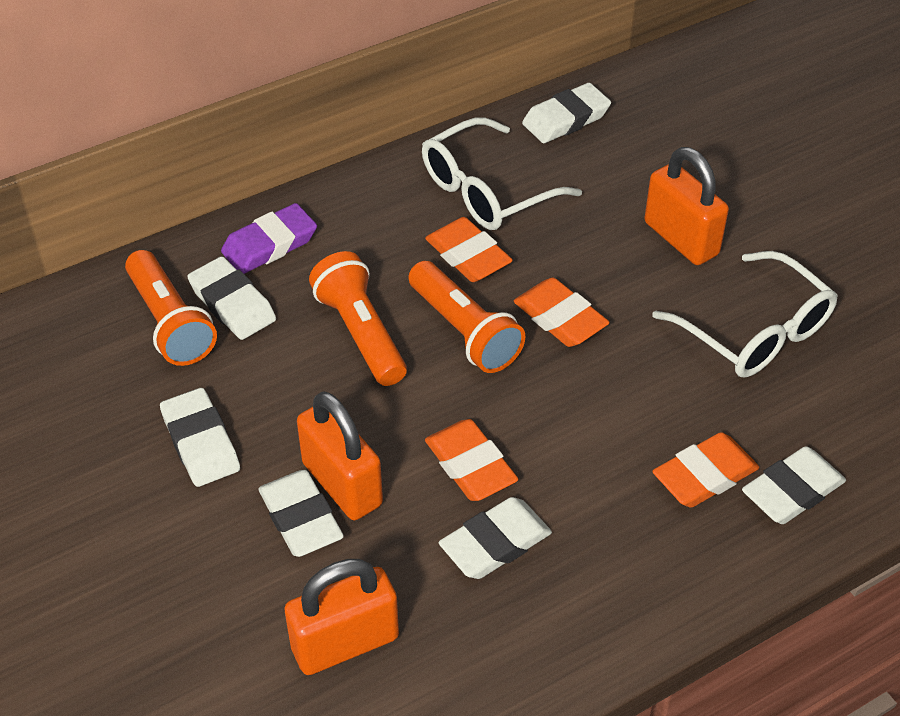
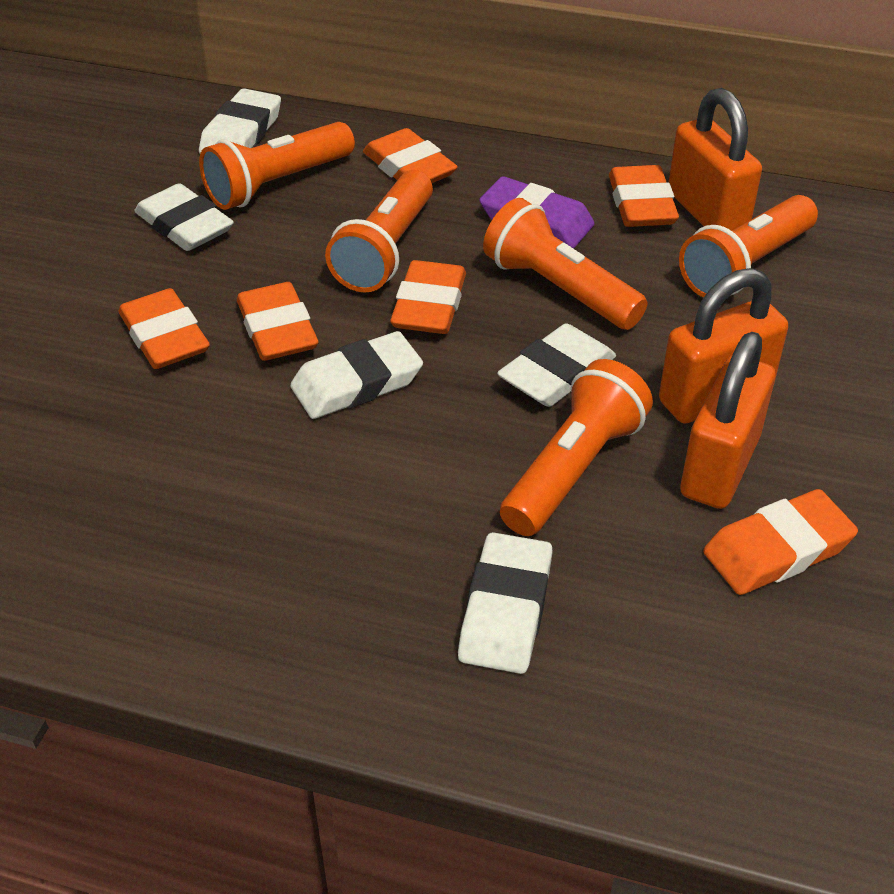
orange eraser: [425,217,513,282] [425,419,518,501] [514,278,610,347] [653,432,759,508] = 4 -> [119,288,210,369] [237,282,319,361] [363,128,458,183] [390,260,466,334] [609,165,679,227] [703,489,858,595] = 6
orange flashlight: [125,250,217,366] [309,251,407,386] [409,261,525,373] = 3 -> [199,122,355,210] [325,170,433,293] [483,198,647,330] [500,359,653,536] [679,195,818,298] = 5
white eraser: [160,388,240,487] [187,256,276,340] [259,470,344,557] [439,497,552,579] [522,83,611,143] [742,446,846,524] = 6 -> [135,183,234,251] [199,88,281,153] [290,331,423,419] [458,532,553,674] [497,324,616,407] = 5
white glasses: [422,118,582,230] [652,251,838,378] = 2 -> none = 0

